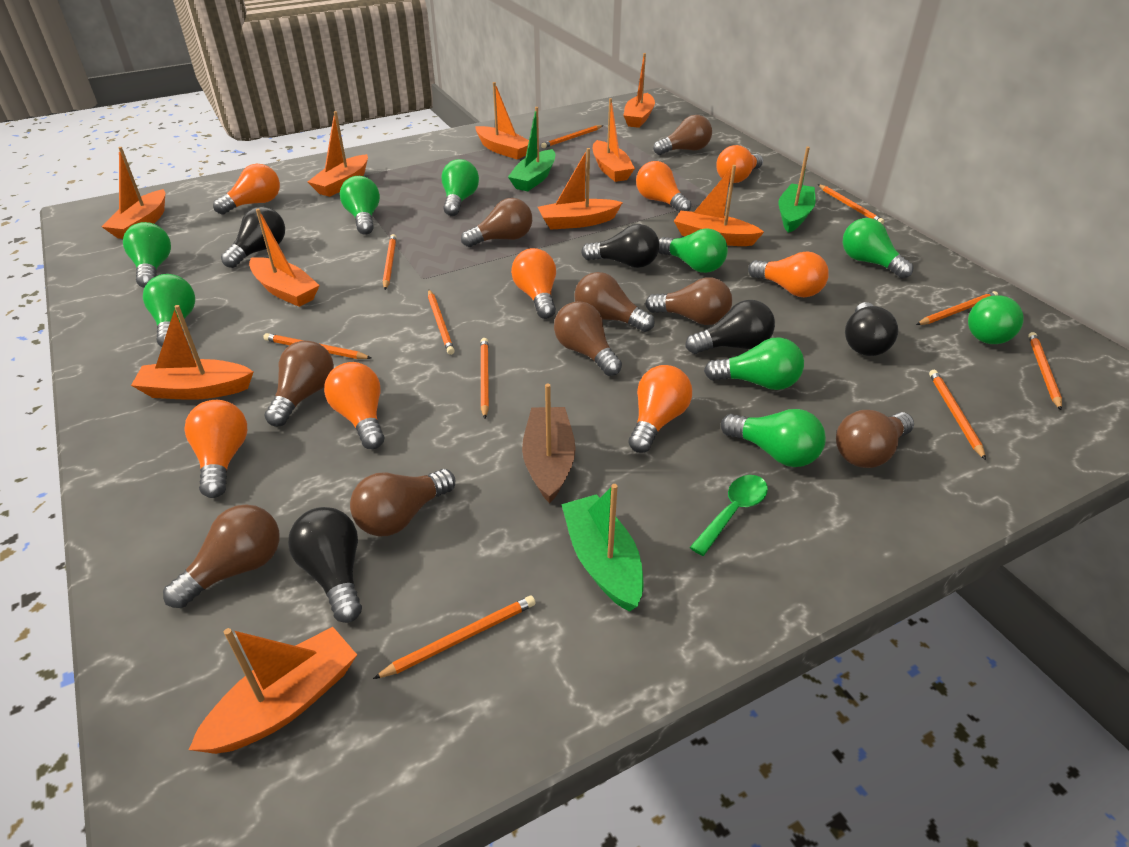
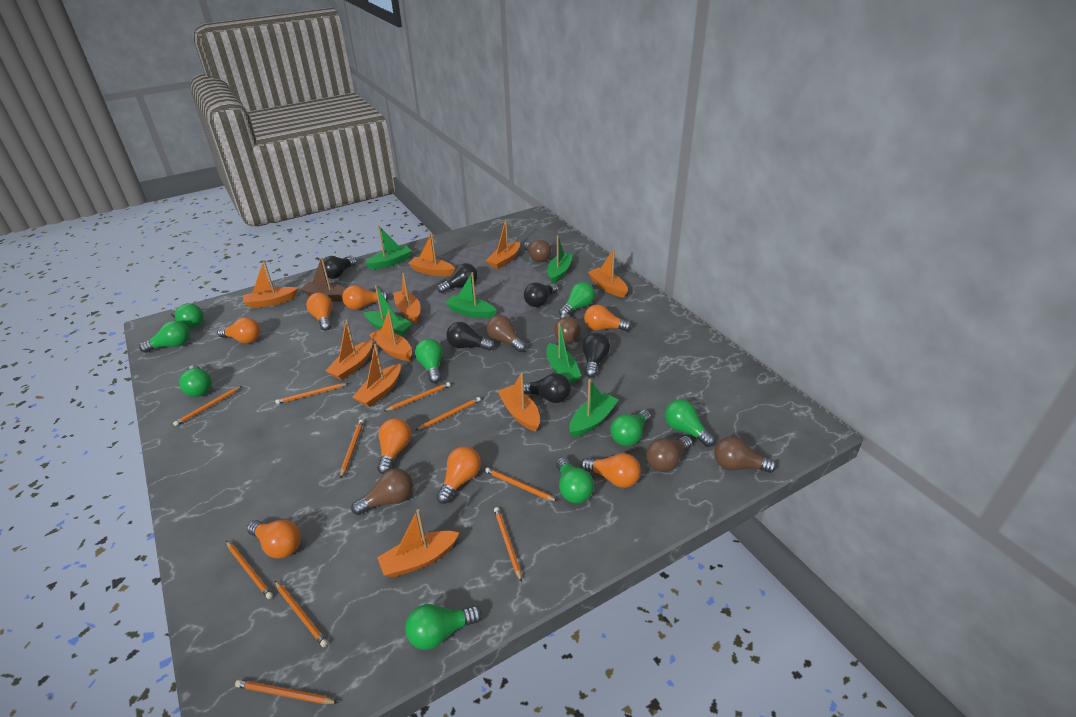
black light bulb: [221,207,285,268] [288,507,362,623] [581,224,659,268] [686,300,775,354] [845,302,898,356] = 5 -> [323,256,357,279] [437,263,478,293] [446,322,495,351] [523,373,571,403] [524,282,558,307] [582,333,610,378] = 6
brown light bulb: [163,504,280,608] [264,341,334,426] [350,469,455,536] [461,198,532,247] [554,301,622,376] [574,272,655,332] [645,277,732,325] [653,115,712,155] [836,410,914,468] = 9 -> [351,468,413,515] [487,315,526,352] [524,240,551,262] [554,313,581,343] [646,436,692,472] [714,437,777,473] = 6
green boat: [508,107,555,191] [561,484,644,612] [778,147,816,233] = 3 -> [364,285,412,336] [365,225,412,269] [445,272,497,318] [547,235,573,284] [547,322,582,384] [569,379,619,437] = 6
green spoon: [690,475,768,556] = 1 -> none = 0

